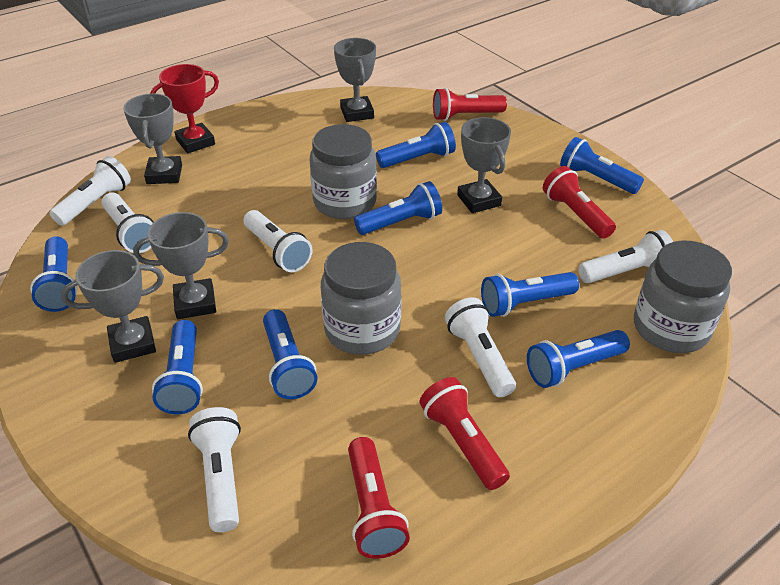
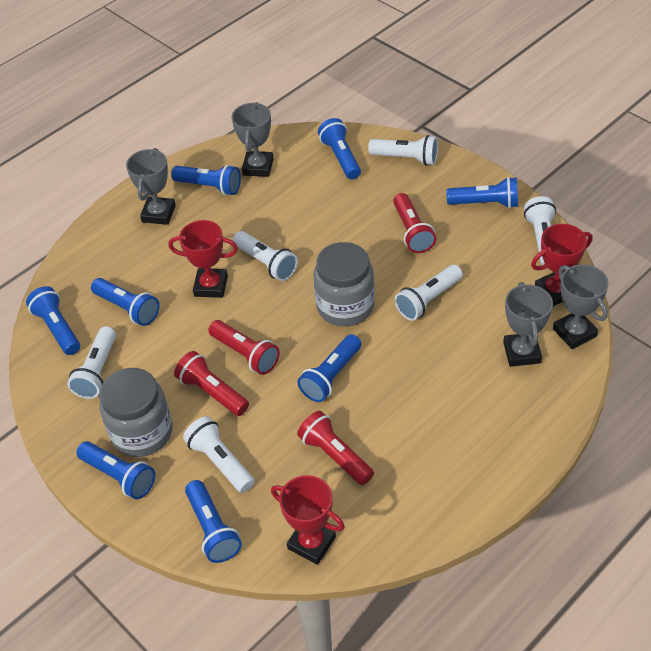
grey jar: [310,124,377,219] [321,242,401,355] [634,240,732,353] = 3 -> [99,368,173,457] [313,242,375,326] = 2
grey trophy: [61,250,164,363] [123,93,182,184] [133,212,229,319] [334,38,376,122] [457,117,511,213] = 5 -> [126,148,176,225] [231,102,274,177] [503,282,553,367] [553,264,609,349] = 4
red trophy: [151,64,219,153] = 1 -> [169,220,238,298] [271,475,345,565] [531,224,592,306] = 3

